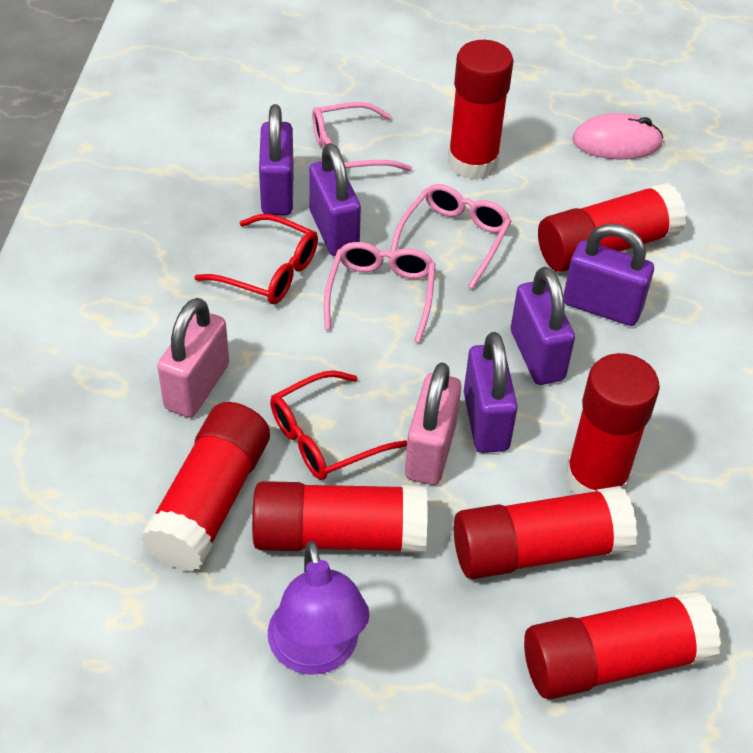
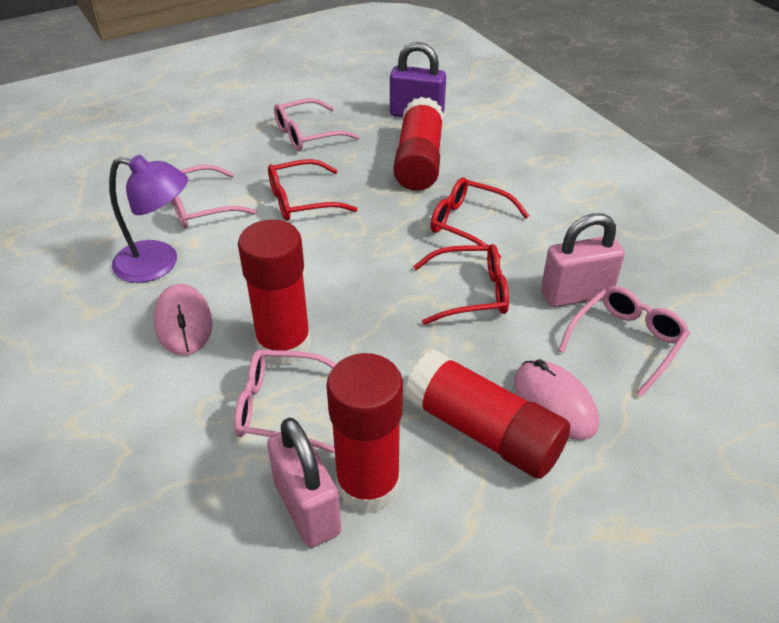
pink glasses: [312,102,412,171] [324,242,436,343] [391,184,511,289] = 3 -> [170,165,257,228] [234,350,336,453] [274,98,360,151] [558,286,690,397] = 4
pink mouse: [572,113,663,160] = 1 -> [154,284,213,356] [514,359,599,440] = 2
purple padlock: [259,104,294,215] [309,143,361,256] [464,332,518,453] [511,267,575,385] [563,224,654,326] = 5 -> [390,42,446,117] = 1
red glasses: [194,214,318,304] [270,370,407,480] = 2 -> [268,159,358,221] [413,244,509,325] [430,177,529,259] = 3
red glue stick: [140,402,270,572] [252,481,428,553] [447,40,513,180] [454,486,637,579] [524,590,721,699] [538,182,687,272] [565,353,660,494] = 7 -> [238,220,311,365] [326,353,403,514] [393,97,444,191] [404,349,570,479] = 4

